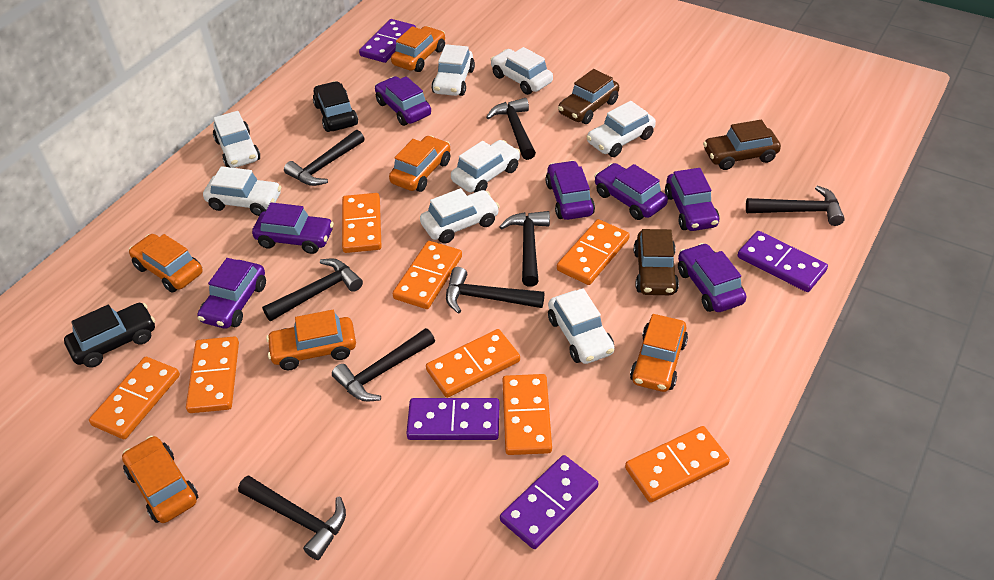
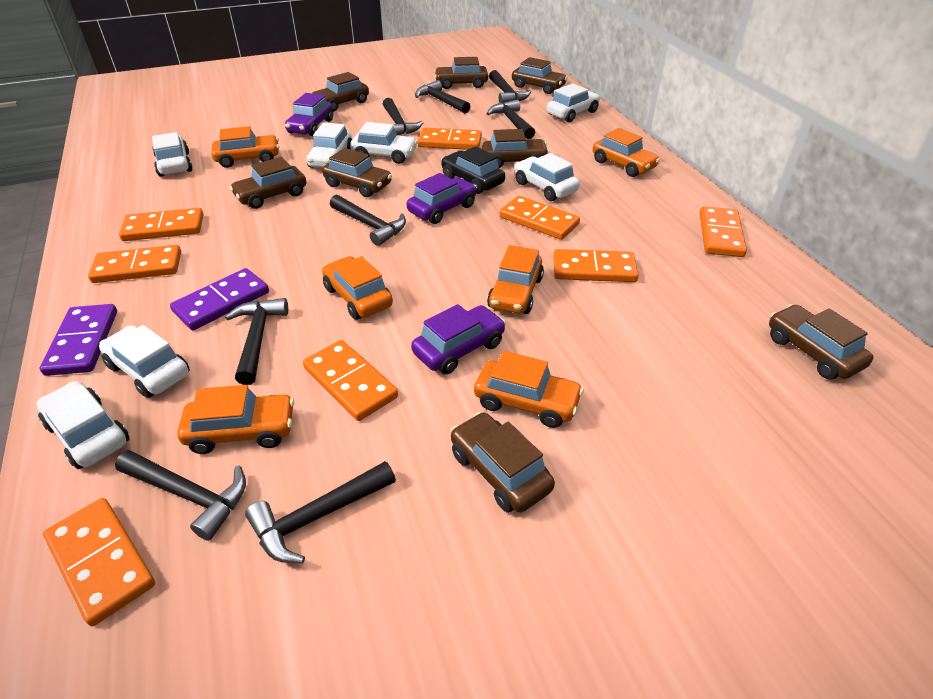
black car: [64,303,155,368] [313,81,358,132] = 2 -> [441,146,505,194] = 1
brown car: [558,69,619,124] [634,229,679,295] [703,120,781,170] = 3 -> [230,157,306,209] [312,72,369,112] [322,148,392,197] [434,57,488,89] [450,412,555,512] [482,129,549,168] [512,57,567,94] [769,304,873,380] = 8
purple car: [197,258,266,329] [252,202,334,254] [375,76,431,126] [545,160,595,220] [594,163,668,220] [665,168,720,231] [678,243,746,312] = 7 -> [285,93,333,136] [407,173,477,224] [411,304,506,374] = 3
purple domino: [359,19,416,63] [406,398,500,440] [500,455,598,549] [738,231,828,292] = 4 -> [39,304,117,376] [170,268,269,330] = 2
white car: [203,166,281,216] [213,111,260,168] [420,188,500,244] [432,44,475,96] [451,140,520,192] [490,47,553,95] [548,288,615,364] [586,101,656,157] = 8 -> [37,381,130,469] [99,325,190,398] [152,132,192,177] [307,123,352,168] [350,122,418,164] [514,153,580,201] [547,83,600,122] = 7

